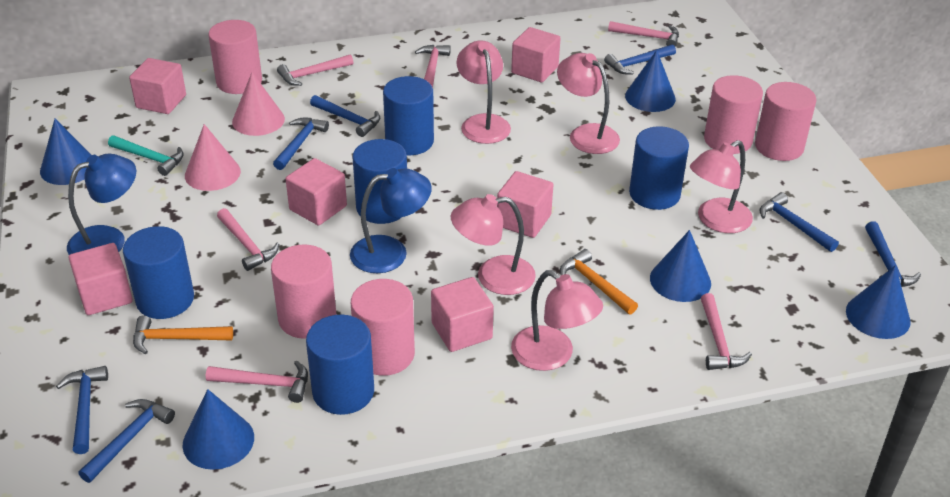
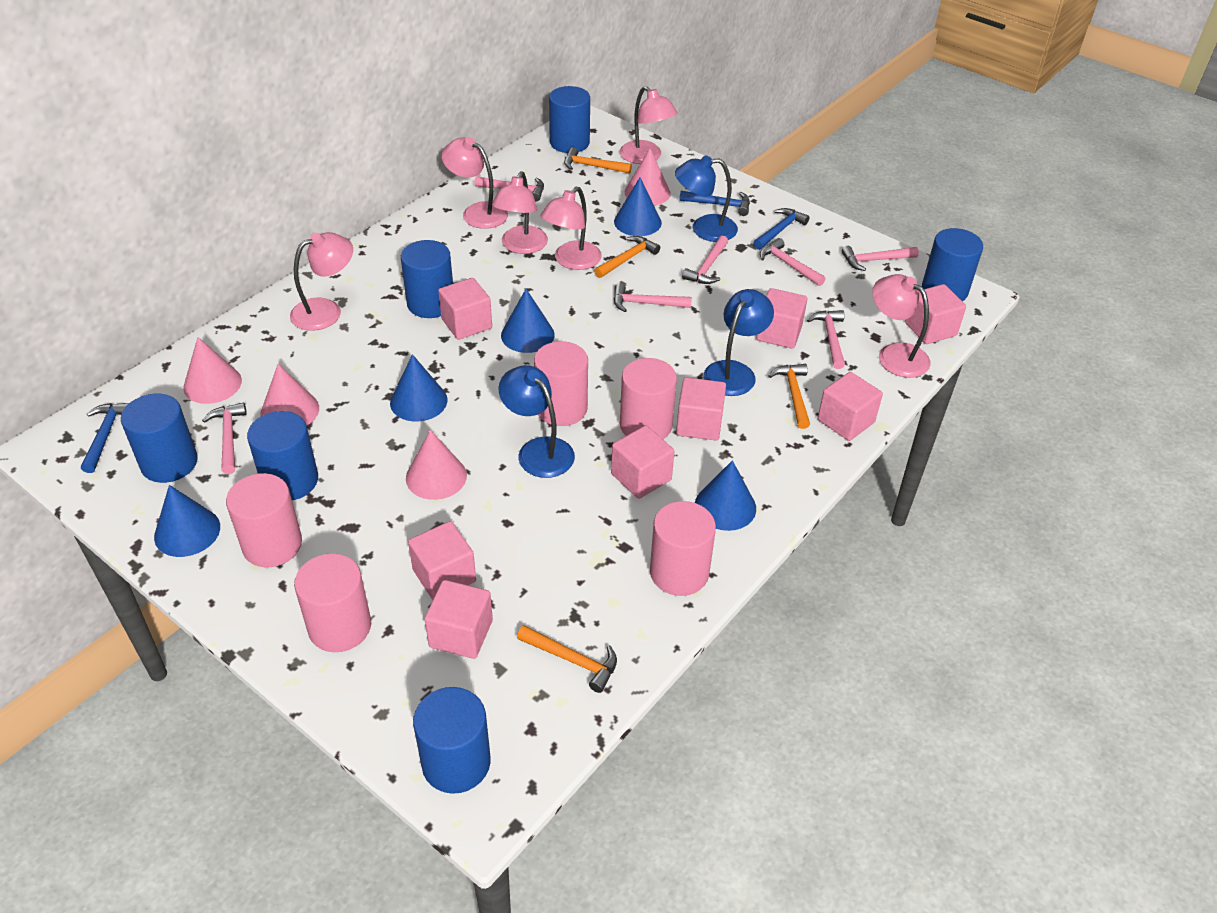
blue cylinder: [123,226,194,319] [306,315,374,415] [352,139,407,224] [383,76,434,155] [629,126,689,210] = 5 -> [121,394,198,483] [247,411,318,500] [401,240,453,318] [413,687,491,794] [549,86,590,153] [922,228,983,301] = 6
blue hammer: [56,366,108,454] [78,399,175,483] [273,118,329,170] [310,95,380,137] [604,44,676,75] [760,192,839,252] [865,221,921,287] = 7 -> [81,403,129,473] [679,191,750,216] [753,208,810,250] = 3
blue lamp: [67,153,136,255] [350,168,432,273] = 2 -> [498,365,575,478] [675,155,738,242] [703,289,774,396] = 3
orange hammer: [133,315,233,354] [560,249,638,314] = 2 -> [517,625,617,693] [564,147,632,173] [594,236,660,278] [768,364,810,429] = 4
pink cone: [185,124,241,191] [232,72,285,136] = 2 -> [183,337,242,404] [260,364,319,426] [406,430,467,500] [625,148,671,206] = 4
pink cube: [69,243,133,315] [129,58,186,114] [286,158,347,226] [431,277,494,352] [497,171,553,238] [511,27,561,82] = 6 -> [408,521,476,600] [424,580,493,659] [438,278,492,340] [611,425,674,499] [676,377,726,441] [756,288,807,349] [818,372,883,441] [905,284,966,344] = 8
pink hammer: [206,360,308,403] [217,208,279,271] [277,54,354,86] [415,45,451,88] [608,21,679,47] [701,293,752,370] = 6 -> [202,403,247,474] [474,176,544,202] [614,283,692,312] [682,236,728,284] [760,238,825,286] [807,310,845,369] [841,246,919,271] = 7
pink lamp: [451,194,536,295] [456,40,511,144] [511,270,603,371] [557,53,620,154] [690,140,753,233] = 5 -> [290,232,353,331] [442,137,508,229] [492,171,548,254] [541,187,602,270] [620,86,677,164] [872,274,931,378] = 6
turquoise hammer: [108,135,184,176] = 1 -> none = 0

